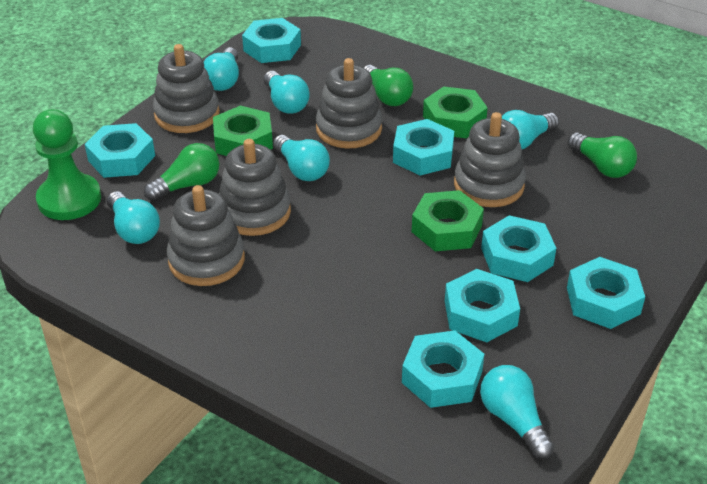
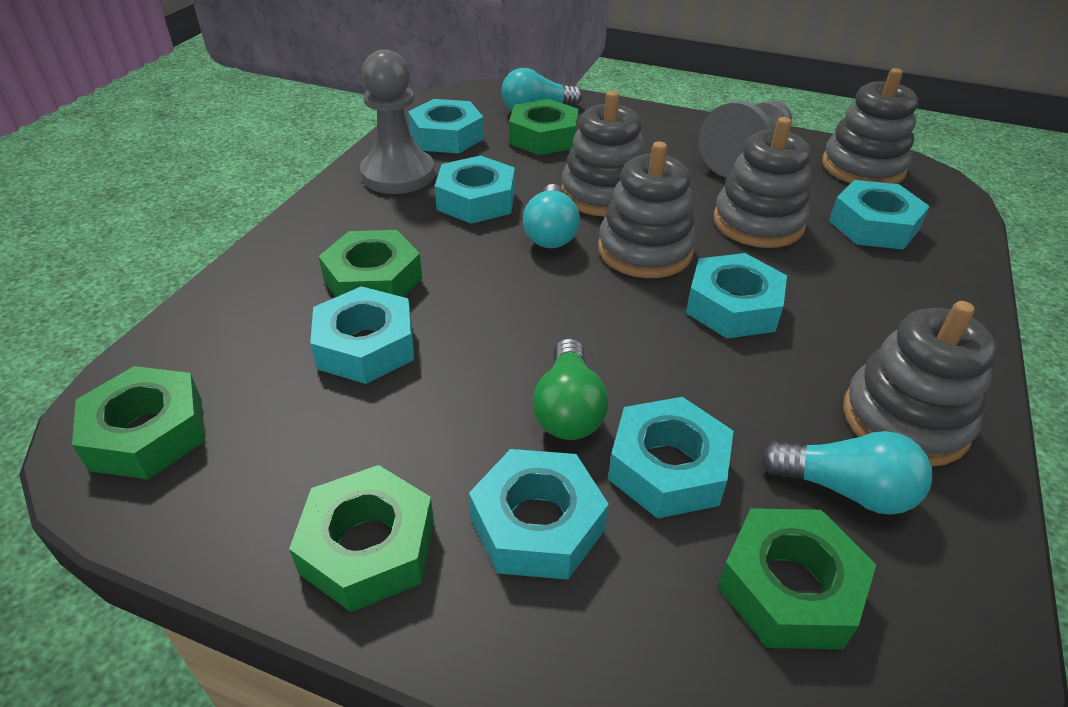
green light bulb: [144,143,219,201] [364,65,413,106] [568,132,637,178] = 3 -> [533,338,608,440] = 1
green nut: [213,106,273,156] [412,190,484,251] [423,87,488,138] = 3 -> [72,366,205,479] [289,465,434,612] [319,230,422,297] [509,99,579,155] [717,508,876,649] = 5
green pawn: [33,109,101,220] = 1 -> none = 0
grey pawn: none = 0 -> [360,49,435,194] [699,100,792,178] = 2
turquoise light bulb: [107,191,160,244] [204,47,239,91] [264,71,310,114] [273,135,330,181] [480,365,555,459] [502,110,559,149] = 6 -> [502,68,582,110] [523,184,580,248] [760,431,932,515] = 3

